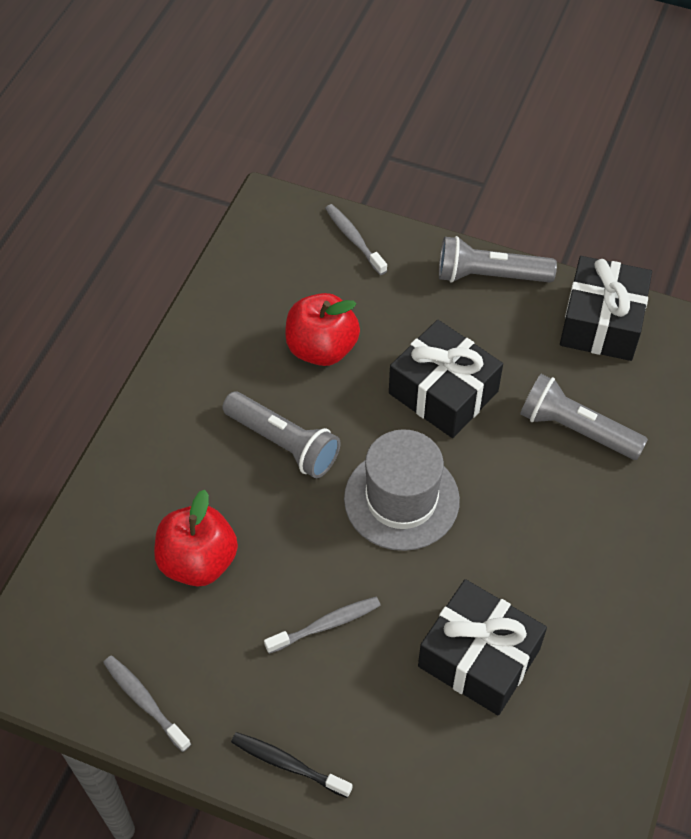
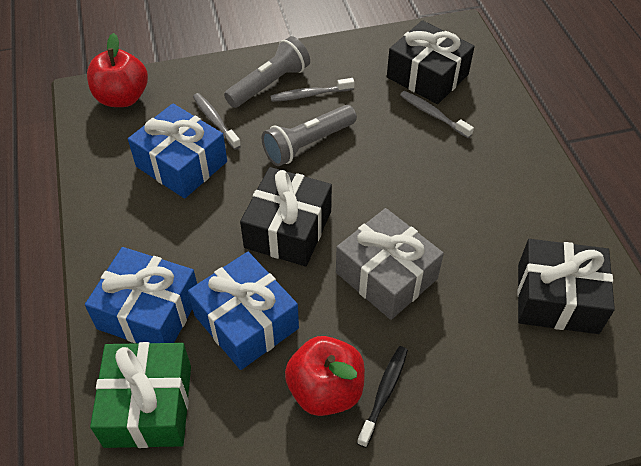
blue gift: none = 0 -> [85,247,197,343] [128,103,227,199] [188,252,299,370] = 3
green gift: none = 0 -> [90,342,191,448] = 1
grey flashlight: [222,392,340,479] [439,236,557,283] [520,374,648,460] = 3 -> [224,36,310,108] [262,105,357,166] = 2
grey gift: none = 0 -> [336,208,444,320] = 1
grey hat: [344,429,460,551] = 1 -> none = 0

